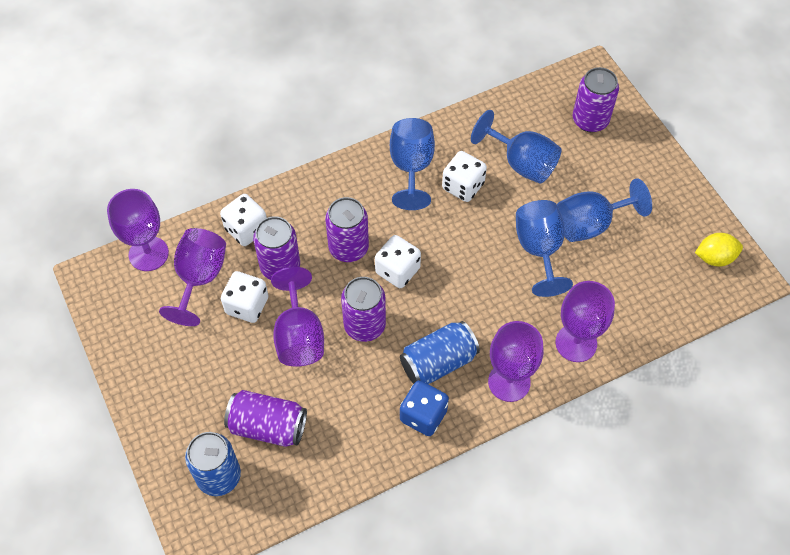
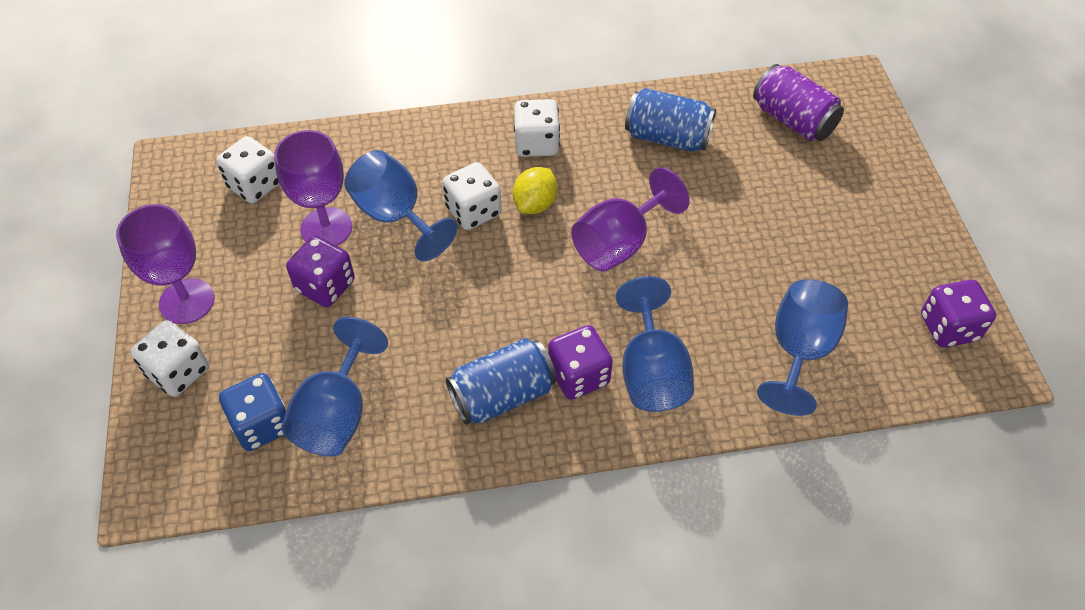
purple can: [224,390,307,447] [253,216,300,280] [325,197,369,262] [341,277,386,342] [572,67,619,132] = 5 -> [753,64,844,141] = 1
purple dice: none = 0 -> [286,236,355,307] [548,325,613,400] [921,280,996,348] = 3
purple goblet: [107,189,169,271] [159,228,226,326] [271,267,324,367] [488,321,543,402] [555,281,615,362] = 5 -> [116,204,214,324] [274,130,352,246] [571,167,689,271] = 3

